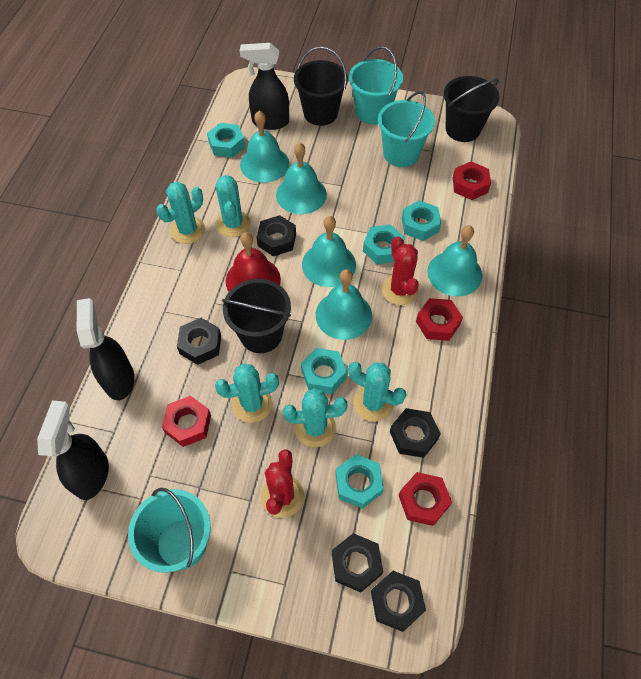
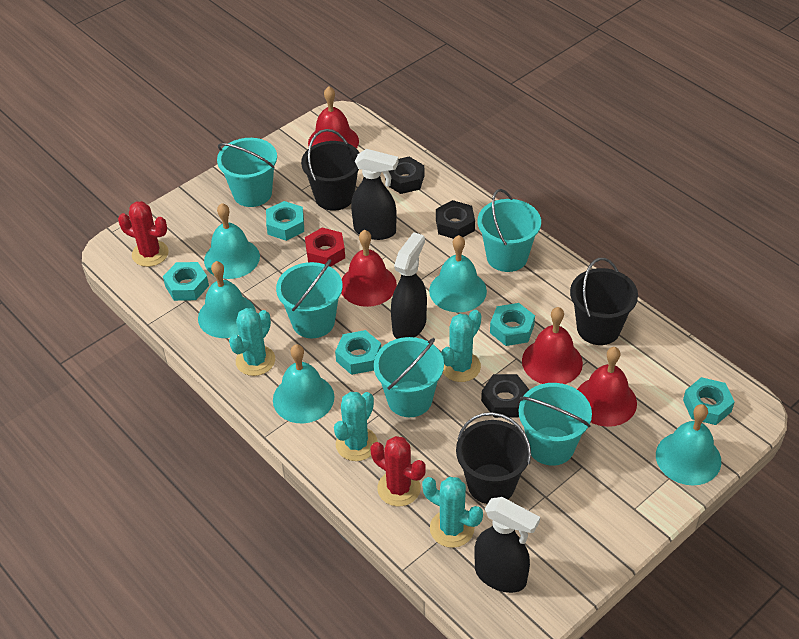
black nut: [177,318,221,365] [257,215,296,257] [332,533,383,592] [371,571,426,632] [390,408,441,458] = 5 -> [385,157,424,194] [436,200,475,239] [481,374,529,418] = 3
red bell: [226,232,281,292] = 1 -> [308,86,359,149] [341,230,397,307] [522,307,583,384] [577,347,637,427] = 4
red nut: [162,396,211,447] [399,472,452,526] [416,298,463,341] [453,162,491,200] = 4 -> [305,228,345,267] = 1
turquoise bucket: [128,488,211,573] [349,46,403,124] [378,91,435,167] = 3 -> [217,138,277,207] [276,259,343,338] [374,337,444,417] [478,189,541,272] [518,383,592,466] = 5
turquoise cactus: [156,182,205,244] [215,363,279,423] [216,175,251,237] [283,388,347,447] [348,362,406,422] = 5 -> [229,308,275,376] [334,392,378,461] [422,477,483,548] [441,310,481,382] = 4

